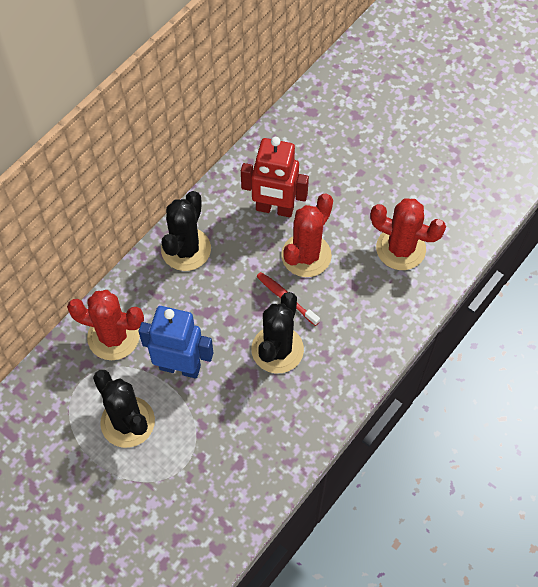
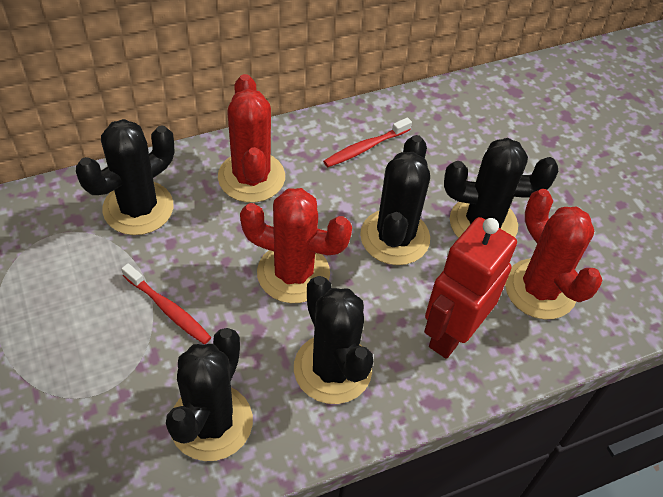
black cactus: [93,370,155,448] [161,191,211,271] [251,292,304,373] = 3 -> [76,119,174,235] [166,328,253,461] [294,276,373,404] [360,135,430,265] [444,138,558,238] = 5
blue robot: [139,306,213,379] = 1 -> none = 0
red toothbrush: [256,272,320,326] = 1 -> [121,263,211,344] [323,117,412,167] = 2

